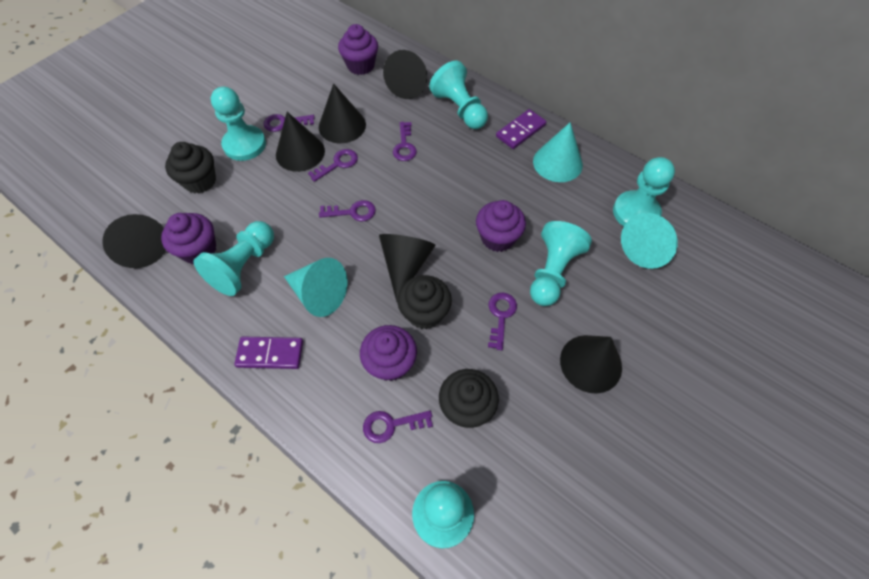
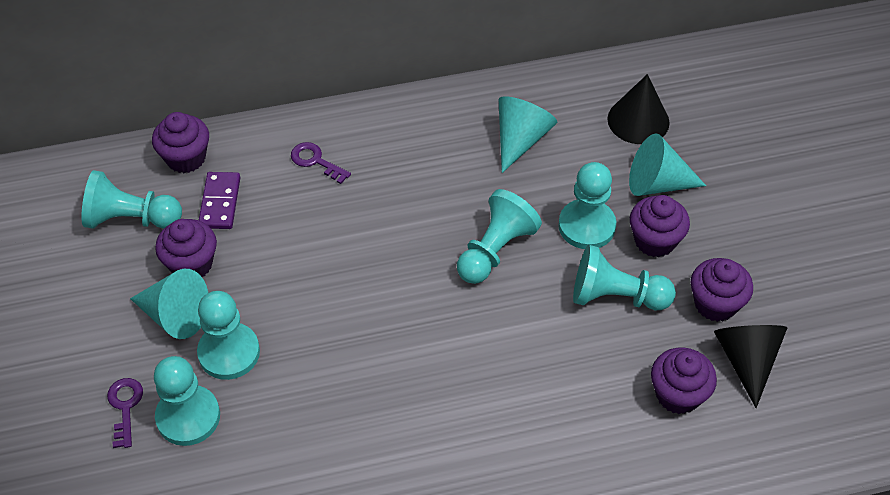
black cone: [102,214,166,268] [276,112,325,172] [319,83,366,143] [379,234,436,302] [383,50,428,99] [560,335,622,394] = 6 -> [607,74,670,144] [714,325,788,408] = 2
black cupcake: [165,142,216,194] [397,275,452,329] [439,369,499,428] = 3 -> none = 0
purple cupcake: [161,213,216,264] [338,24,378,75] [360,325,417,381] [476,200,526,252] = 4 -> [152,112,209,173] [155,219,217,277] [630,195,690,257] [651,347,717,414] [691,258,753,322] = 5
purple domino: [234,337,303,369] [496,109,547,149] = 2 -> [199,172,241,229] = 1
purple key: [263,114,315,132] [308,149,358,182] [319,200,376,222] [363,411,433,443] [393,122,417,161] [488,293,517,350] = 6 -> [107,378,143,448] [291,142,351,184] = 2

